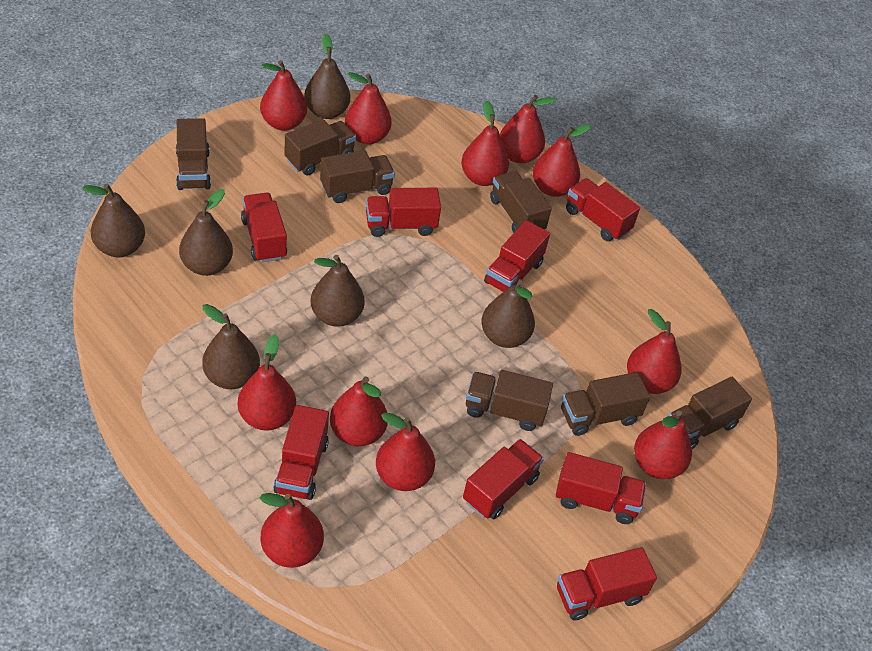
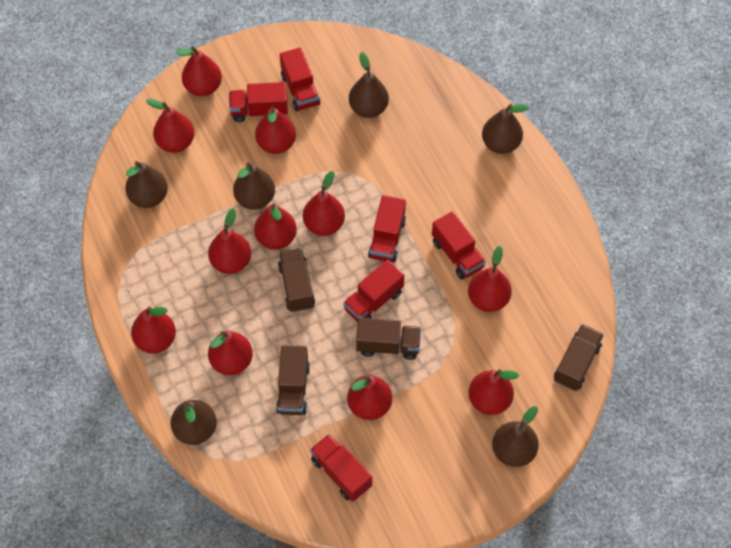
brown truck: [176,118,211,190] [285,119,356,175] [320,150,395,203] [466,370,553,431] [490,171,552,233] [561,372,650,436] [668,377,752,449] = 7 -> [276,345,310,415] [278,248,315,313] [356,318,421,360] [554,324,604,391] = 4
red truck: [241,193,287,263] [273,405,329,500] [366,188,441,237] [463,439,544,519] [484,220,550,292] [556,452,646,524] [557,547,657,621] [566,178,640,241] = 8 -> [229,82,288,122] [280,47,320,111] [310,434,372,502] [343,260,404,322] [368,195,406,263] [432,211,486,279] = 6

